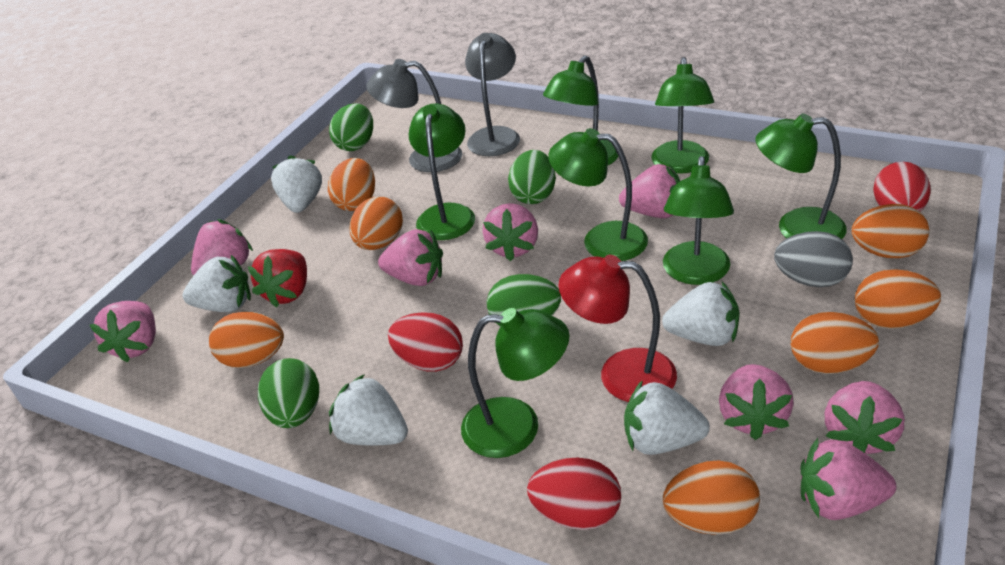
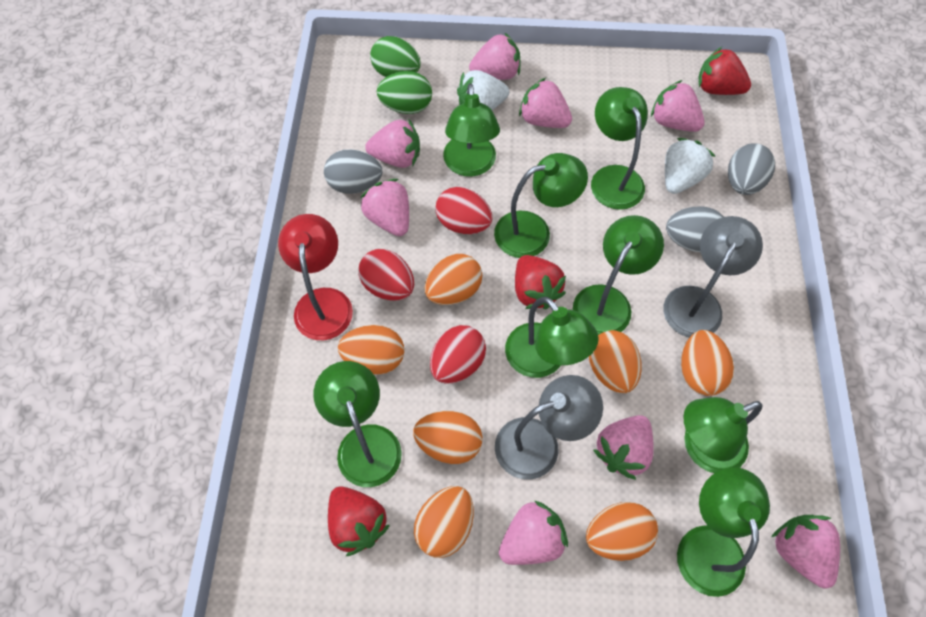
green egg: [258,358,319,428] [329,103,373,151] [487,274,561,327] [508,150,556,204] = 4 -> [370,36,421,77] [377,71,432,114] = 2
green lamp: [409,104,475,240] [461,308,569,458] [543,56,618,165] [548,128,648,261] [651,57,714,174] [663,156,734,285] [756,114,847,239] = 7 -> [314,361,402,487] [443,83,500,177] [494,153,588,258] [505,297,599,378] [573,215,664,335] [591,87,648,210] [677,467,770,597] [683,397,762,473] = 8
grey egg: [774,231,853,287] = 1 -> [324,149,382,194] [666,206,724,252] [728,143,775,195] = 3
red strawberry: [248,249,307,308] = 1 -> [328,486,390,556] [515,255,566,309] [698,47,751,95] = 3
white strawberry: [183,255,251,312] [271,155,322,213] [329,374,408,446] [624,380,710,455] [662,282,739,346] = 5 -> [457,70,509,110] [665,138,715,194] = 2

